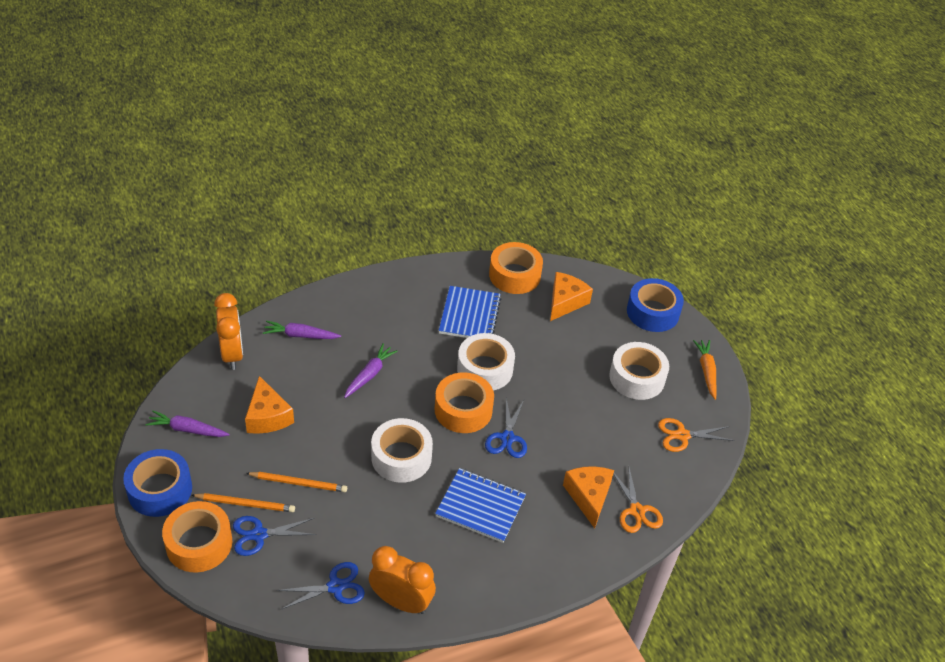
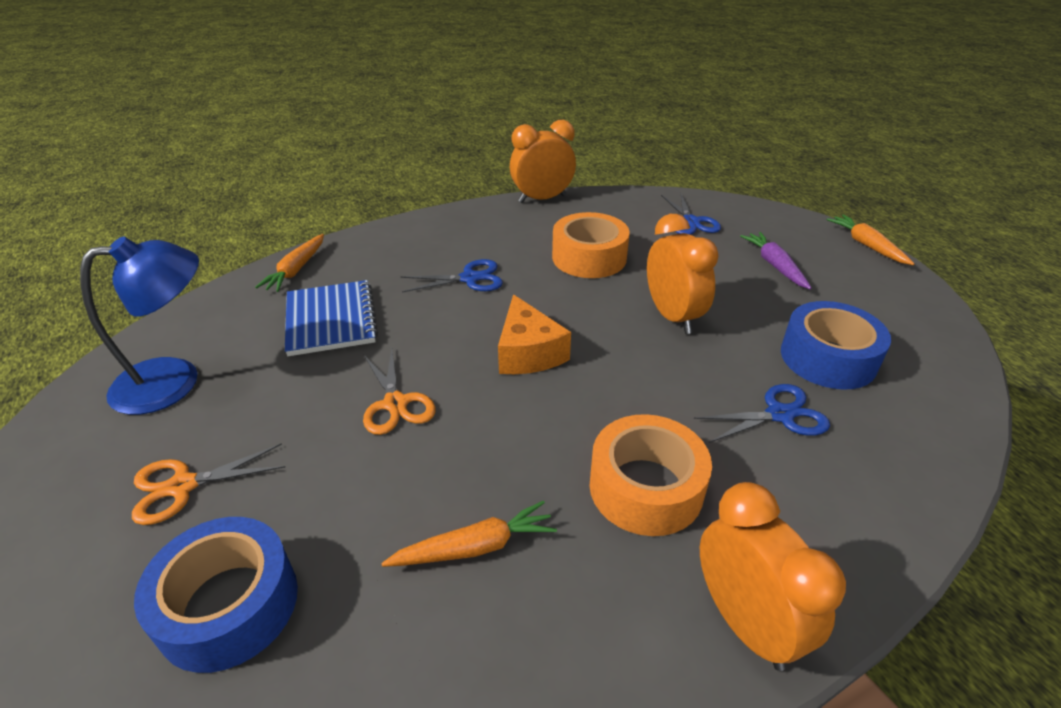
blue lamp: none = 0 -> [80,237,199,415] = 1
blue notebook: [435,468,526,543] [439,286,501,338] = 2 -> [285,280,378,356] = 1
orange carrot: [693,340,717,400] = 1 -> [255,234,324,292] [381,501,557,567] [826,214,914,265] = 3
orange cheese: [245,376,294,434] [550,272,593,321] [563,466,614,528] = 3 -> [498,294,571,374] = 1
orange clock: [214,293,243,370] [369,546,436,614] = 2 -> [510,120,576,203] [647,214,719,334] [700,482,846,671] = 3
orange pencil: [192,493,295,512] [246,472,347,492] = 2 -> none = 0
orange tape: [162,501,232,572] [435,372,494,433] [489,242,543,294] = 3 -> [552,212,630,278] [590,414,712,536] = 2
purple carrot: [146,410,230,437] [263,321,341,339] [344,343,398,398] = 3 -> [740,232,811,289] = 1
white tape: [371,418,433,483] [457,333,515,391] [609,342,669,400] = 3 -> none = 0

